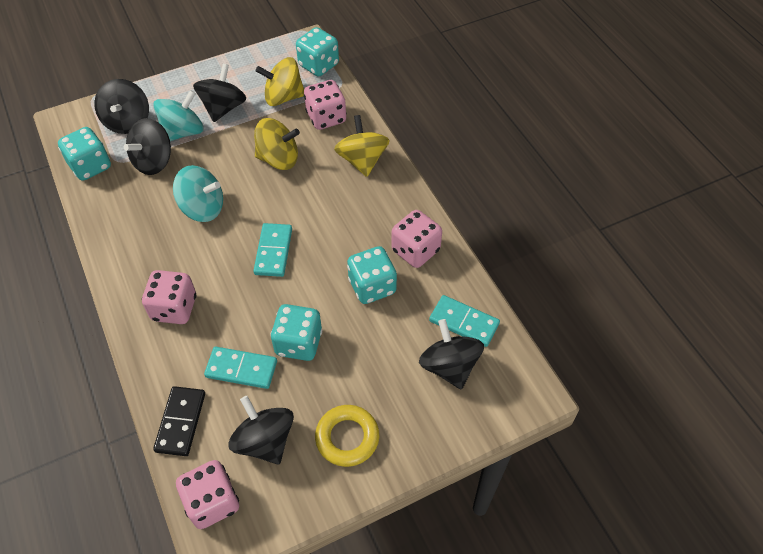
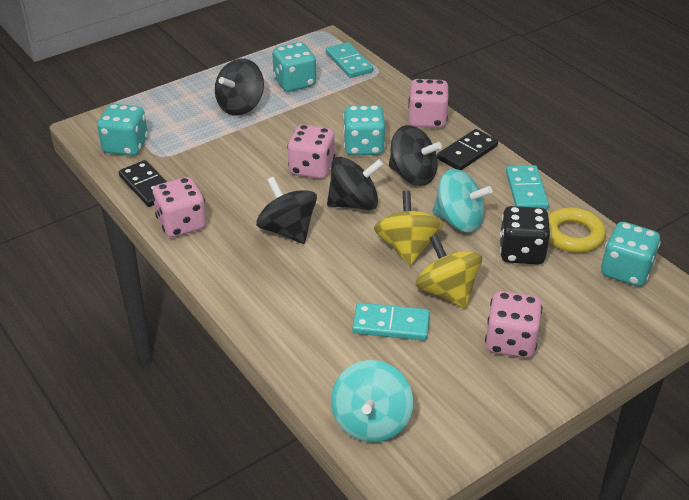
black dice: none = 0 -> [499,206,551,265] = 1
black domino: [153,386,205,456] = 1 -> [119,160,167,207] [437,129,498,170] = 2
black spinning top: [94,79,149,134] [124,118,171,175] [193,64,246,122] [228,396,294,464] [419,319,484,390] = 5 -> [215,58,264,116] [256,177,317,244] [327,157,384,210] [389,125,442,186] = 4
yellow spinning top: [254,118,300,170] [256,57,304,106] [334,115,390,177] = 3 -> [374,191,443,266] [415,234,482,309] = 2

